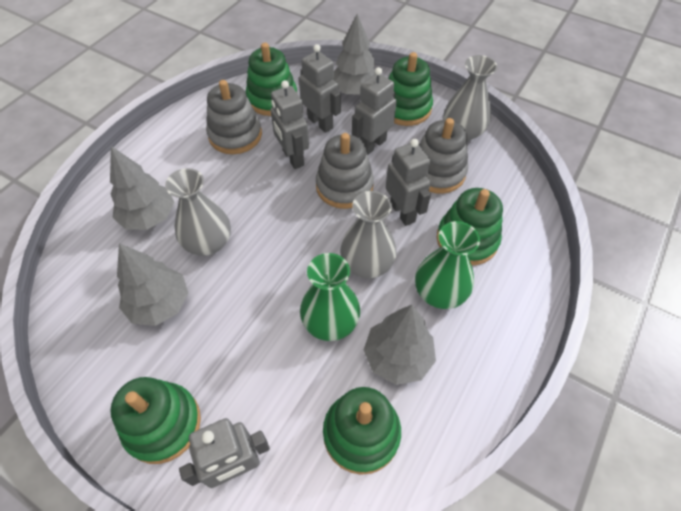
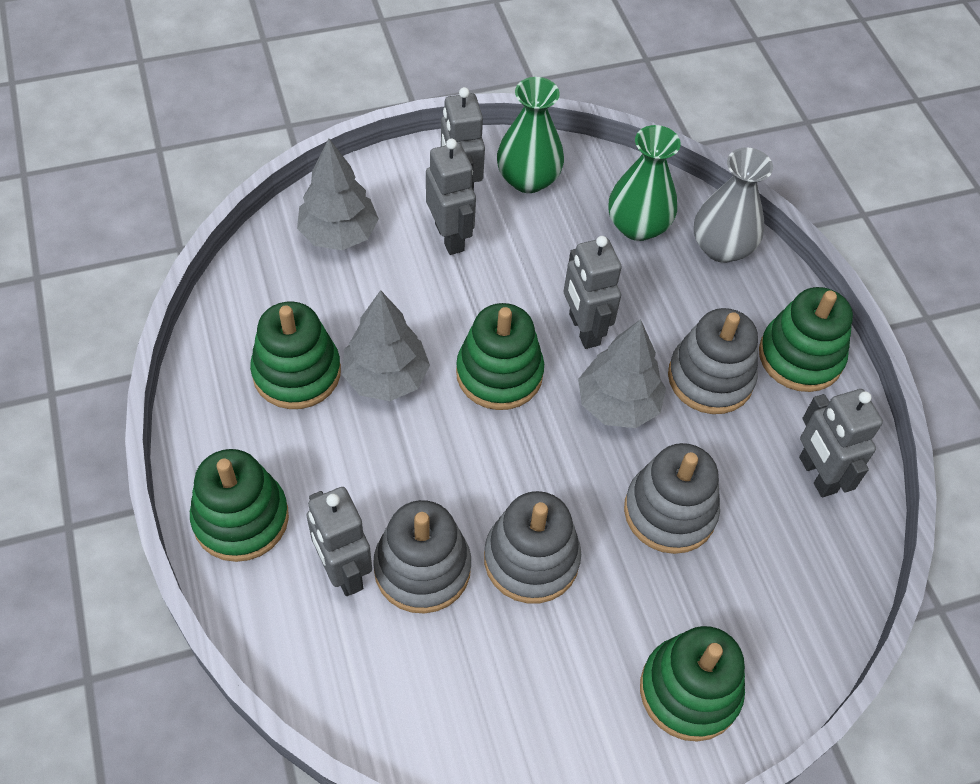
grey stacking toy: [206,80,262,154] [316,133,374,209] [419,118,468,194] = 3 -> [373,500,471,614] [484,491,581,603] [624,443,720,554] [668,308,758,414] = 4
grey tree: [110,146,174,230] [117,243,188,326] [333,14,375,95] [363,305,436,385] = 4 -> [297,139,379,250] [342,290,430,401] [578,319,666,428] = 3
grey vase: [165,168,231,256] [340,191,397,278] [443,55,498,141] = 3 -> [694,147,773,263] = 1

